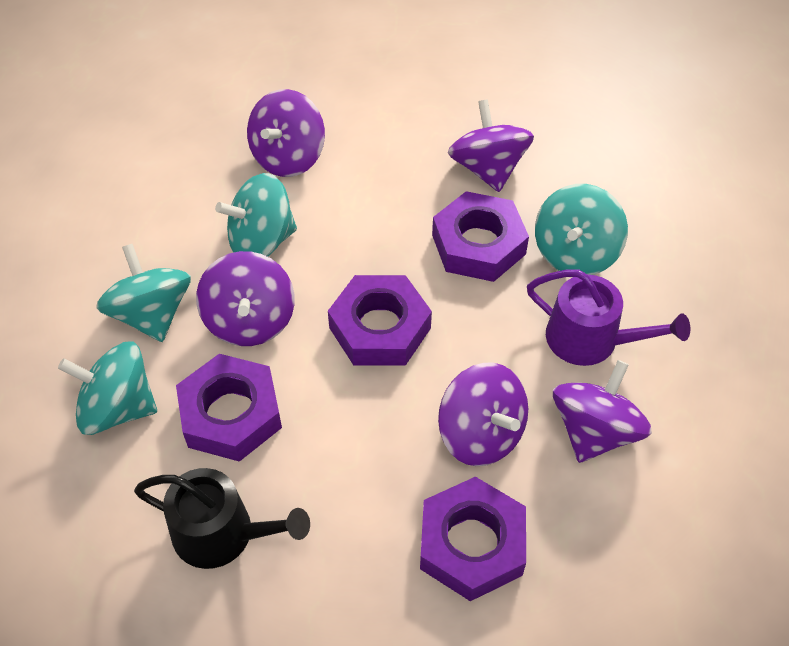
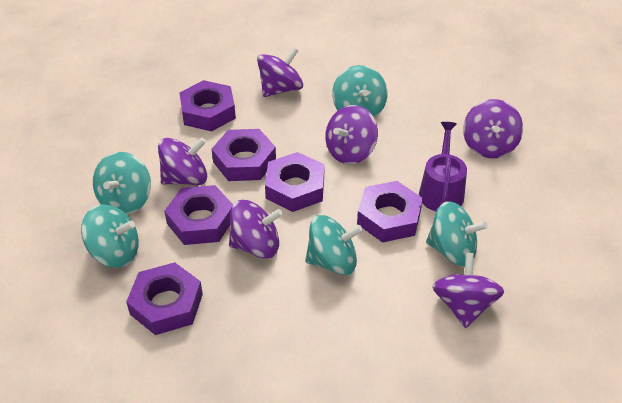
black watering can: [134,468,310,569] = 1 -> none = 0
purple nut: [176,354,282,462] [328,275,432,366] [420,477,526,601] [432,191,529,282] = 4 -> [126,262,203,335] [164,185,233,245] [180,80,236,132] [212,129,276,181] [265,152,325,212] [357,181,423,243] = 6
purple spinning top: [196,251,294,346] [247,89,325,177] [438,363,528,466] [448,99,534,192] [553,360,652,463] = 5 -> [158,137,207,185] [229,200,283,259] [257,47,303,97] [325,105,378,164] [432,253,504,328] [463,99,523,158] = 6
turquoise spinning top: [58,342,157,435] [96,244,191,342] [215,173,297,257] [535,184,628,275] = 4 -> [81,204,139,268] [93,152,151,214] [305,215,363,275] [332,65,387,118] [426,201,487,266] = 5

